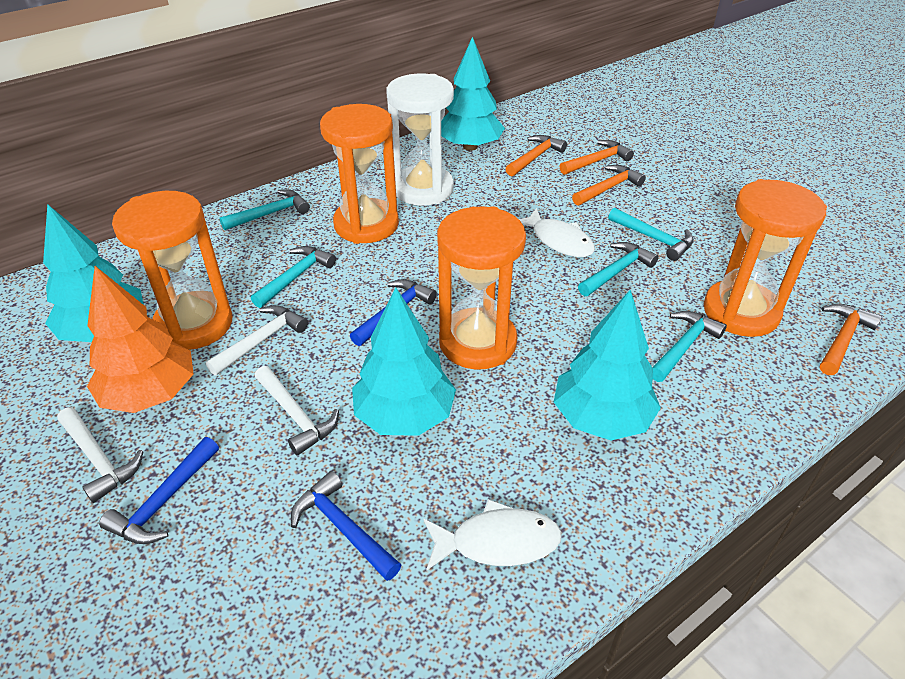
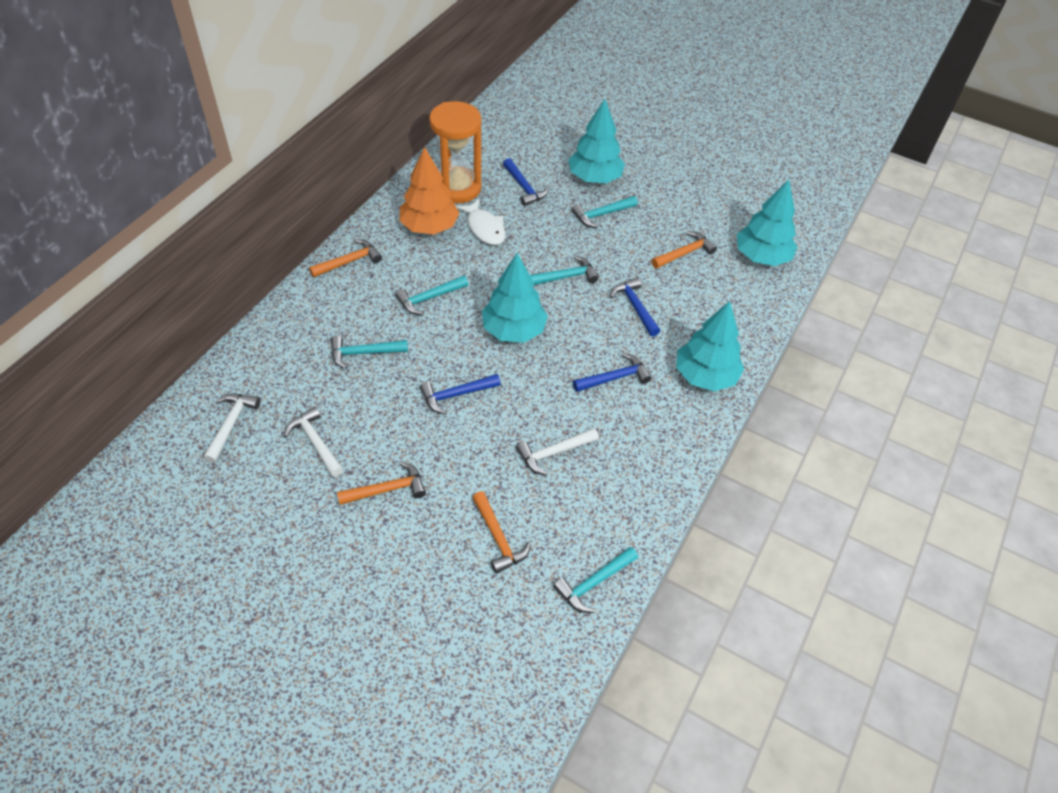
blue hammer: [99,437,219,544] [291,471,401,581] [350,279,437,346] = 3 -> [420,374,501,415] [503,158,549,206] [573,353,651,392] [610,277,660,337] = 4
orange hourglass: [112,191,233,350] [320,104,399,244] [437,206,526,370] [704,179,827,337] = 4 -> [429,101,482,204] = 1
white fish: [423,499,562,570] [519,208,595,257] = 2 -> [456,198,505,245] = 1
white hourglass: [386,73,454,206] = 1 -> none = 0

